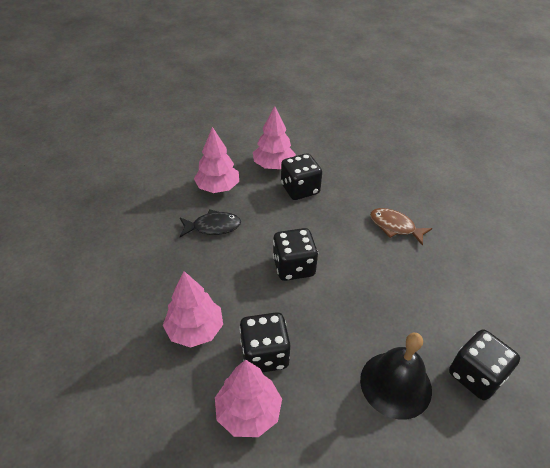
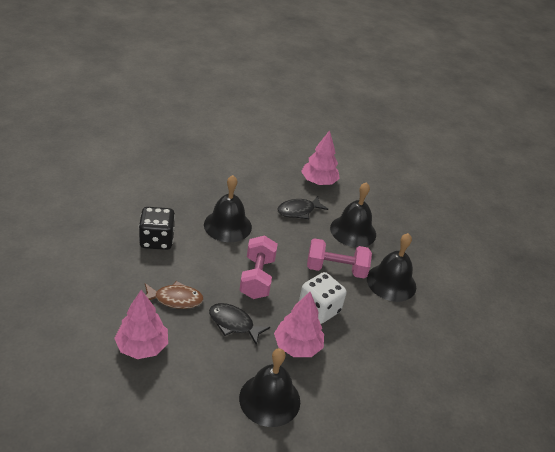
black bell: [360,333,432,420] = 1 -> [204,175,252,242] [239,348,300,427] [330,182,376,247] [367,233,416,302] = 4
black dice: [239,312,290,373] [273,228,318,281] [281,153,322,200] [449,329,520,400] = 4 -> [139,207,175,250] = 1
black fish: [180,210,241,237] = 1 -> [209,303,270,345] [277,196,328,219] = 2
pink dumbbell: none = 0 -> [239,235,278,299] [307,238,372,278] = 2
pink tree: [163,271,223,348] [194,127,239,193] [215,360,282,437] [253,106,296,169] = 4 -> [114,290,168,359] [274,292,324,357] [301,130,340,185] = 3
white dice: none = 0 -> [299,272,347,324] = 1

